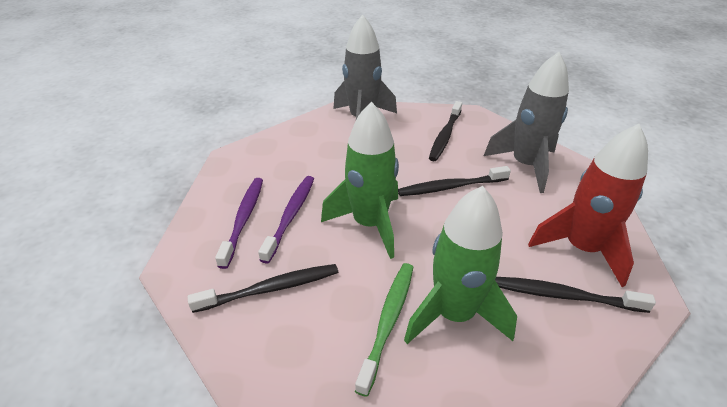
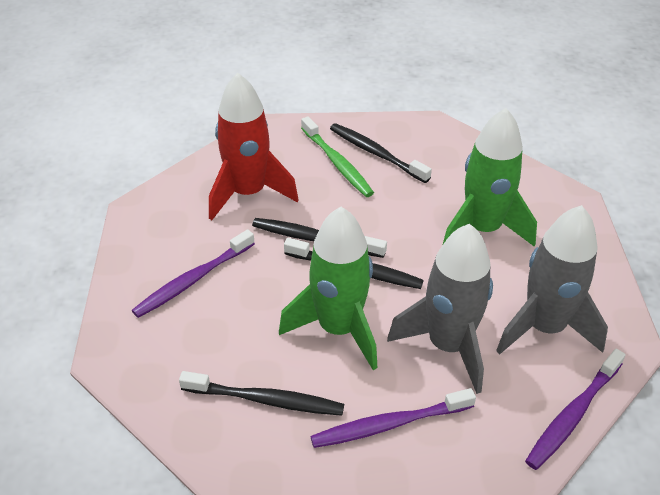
purple toothbrush: [215,178,263,269] [258,176,314,264] = 2 -> [132,229,255,318] [310,388,476,448] [525,349,626,470] = 3

